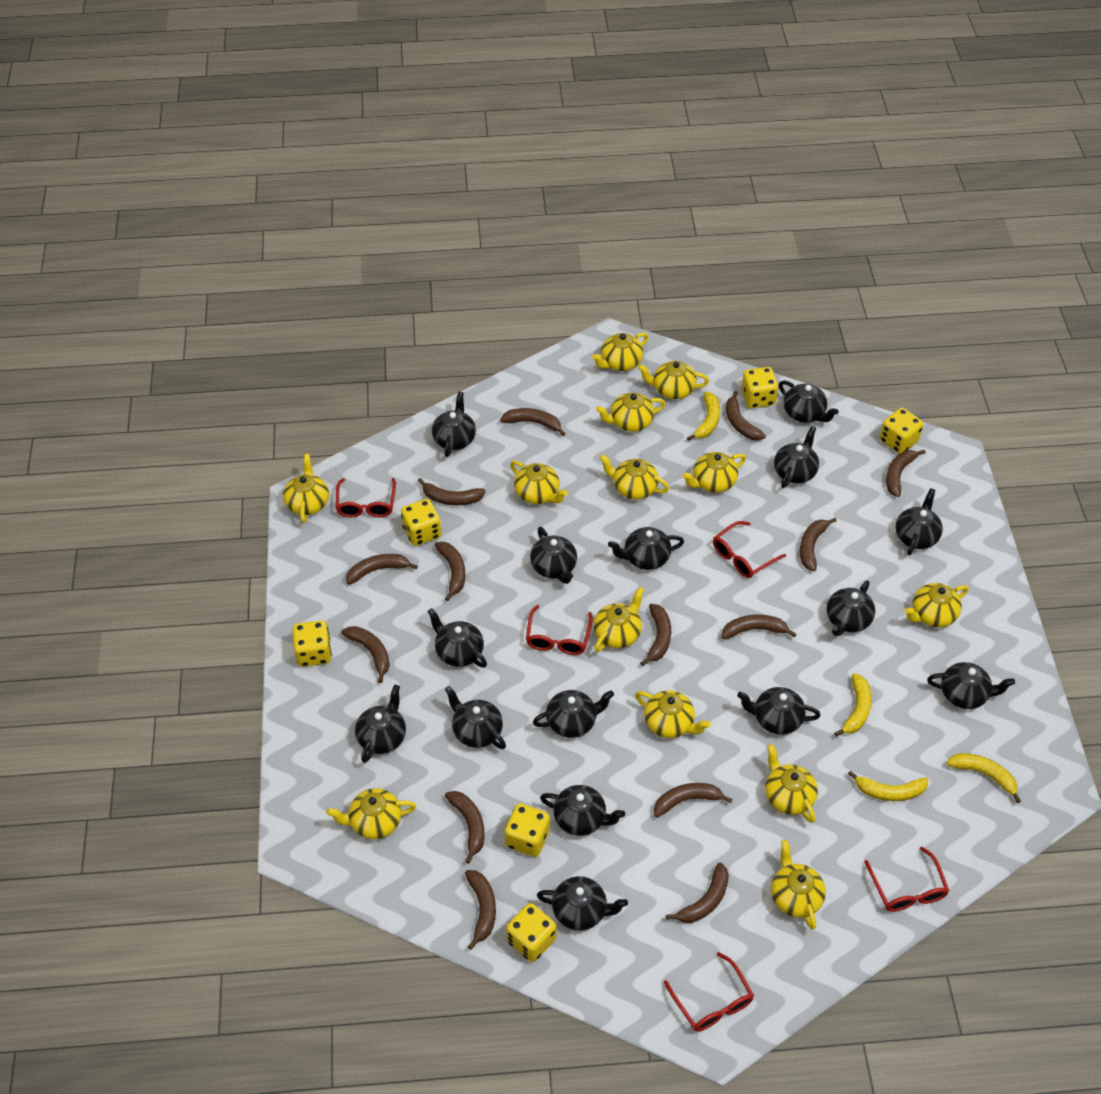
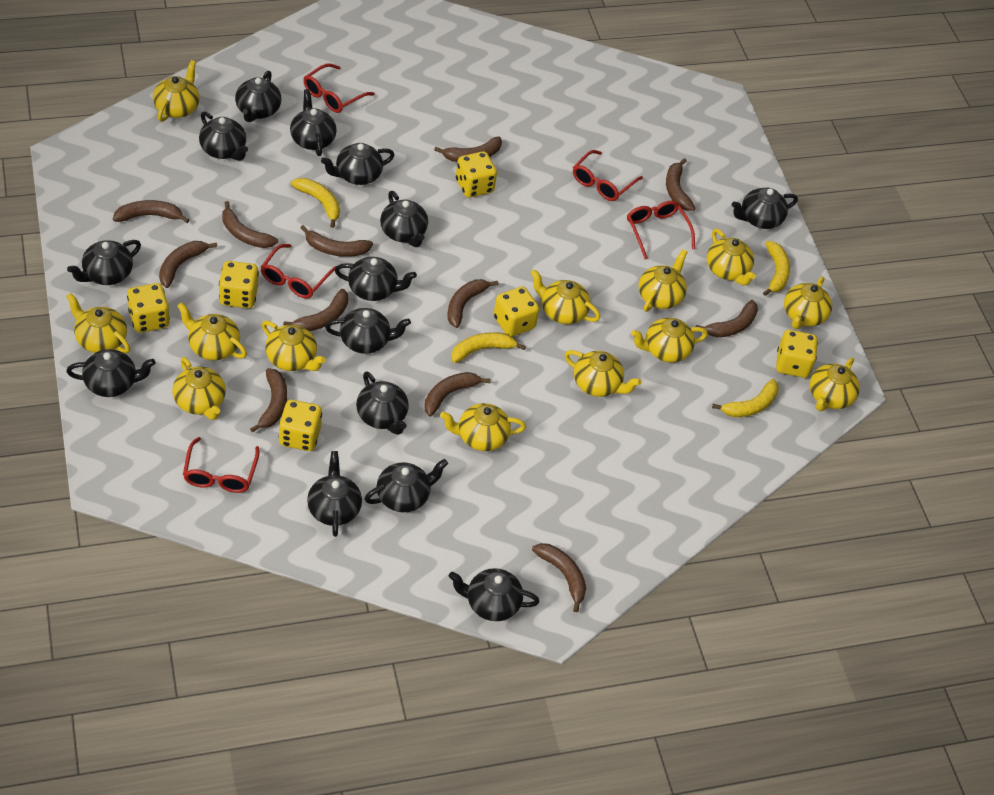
black teapot: [355,685,406,763] [427,608,487,668] [432,391,476,457] [445,686,506,749] [530,527,577,584] [533,690,614,738] [537,876,628,931] [540,785,625,836] [608,527,684,570] [737,687,821,735] [774,426,819,488] [779,381,839,423] [826,580,875,636] [895,488,943,555] [927,662,1015,709] = 15 -> [66,349,155,397] [67,240,141,285] [199,112,248,161] [235,71,281,122] [290,89,337,156] [307,451,362,537] [321,143,394,185] [325,308,411,354] [335,257,417,301] [356,371,409,435] [365,459,448,512] [380,191,428,247] [449,568,539,621] [732,187,798,229] = 14
brown banana: [341,626,390,683] [346,554,418,585] [417,478,486,505] [434,542,465,601] [445,791,484,864] [465,870,496,950] [500,408,565,436] [640,604,671,666] [654,783,732,817] [666,863,729,923] [722,614,796,639] [726,391,766,441] [800,518,837,571] [886,450,925,497] = 14 -> [113,200,189,223] [159,241,217,288] [222,201,278,248] [250,368,287,433] [283,289,348,331] [300,225,373,257] [424,372,491,417] [434,137,502,162] [447,279,499,328] [532,543,586,612] [666,158,695,211] [696,300,758,337] = 12

